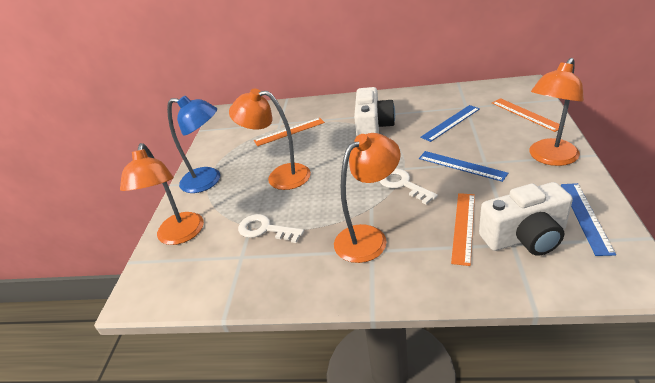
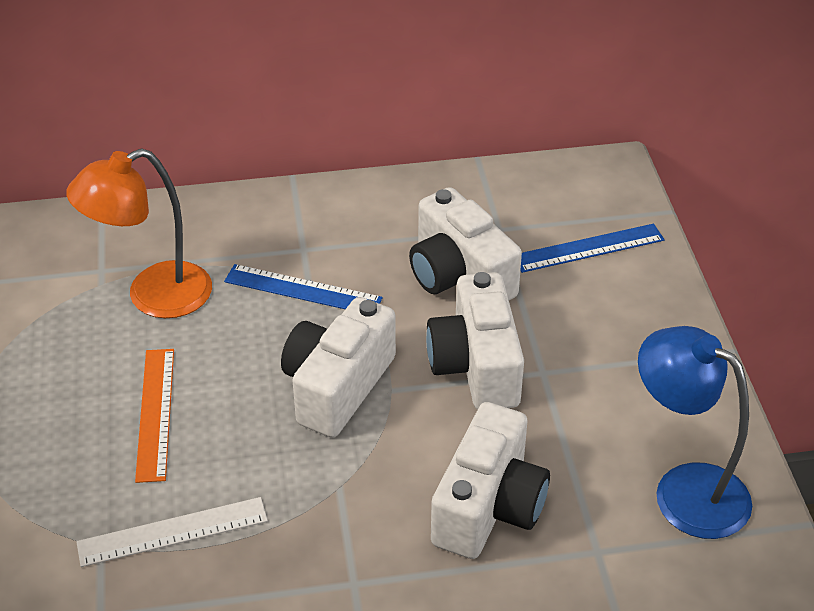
blue ruler: [419,151,508,182] [420,105,480,142] [561,183,616,256] = 3 -> [224,264,382,309] [520,224,665,273] = 2
orange lamp: [120,143,204,245] [229,89,311,190] [334,133,401,263] [529,58,584,166] = 4 -> [66,148,212,318] = 1
orange ruler: [254,118,325,146] [451,193,475,266] [492,98,560,132] = 3 -> [135,349,174,483] = 1
white camera: [354,87,395,136] [479,182,573,256] = 2 -> [281,297,396,438] [409,187,522,300] [426,272,524,410] [431,402,550,559] = 4
white key: [238,214,304,243] [380,168,438,205] = 2 -> none = 0
white ruler: none = 0 -> [77,497,268,567] = 1

